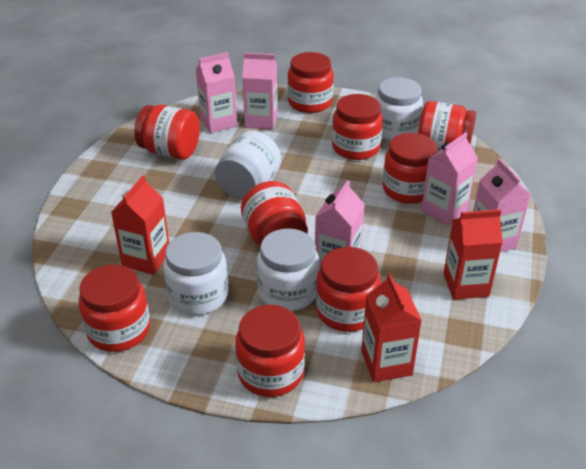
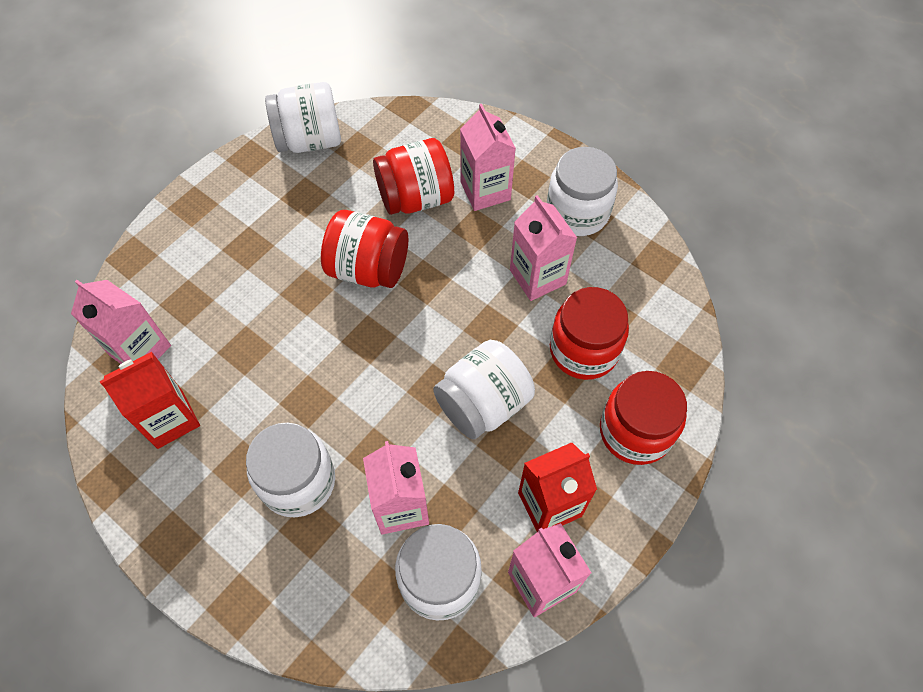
red carton: [111,175,169,275] [361,273,422,382] [443,209,503,300] = 3 -> [99,352,200,449] [518,442,597,532] = 2
red jar: [79,265,150,352] [134,105,200,160] [235,305,305,397] [241,181,308,246] [287,52,334,113] [316,247,381,332] [332,94,383,160] [382,133,437,204] [418,101,476,152] = 9 -> [321,210,408,288] [373,138,454,215] [550,287,629,380] [600,371,687,465] = 4
white jar: [163,232,228,315] [215,131,281,199] [257,228,319,311] [375,77,423,141] = 4 -> [246,423,335,517] [265,82,341,153] [395,524,482,621] [433,340,535,439] [547,147,618,236] = 5

